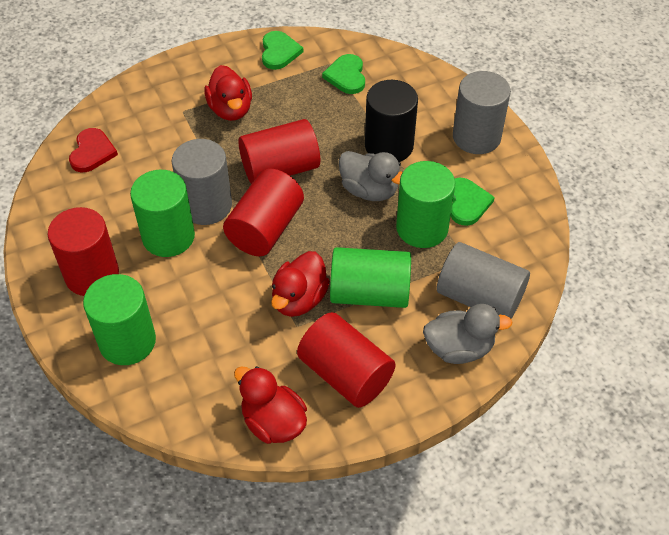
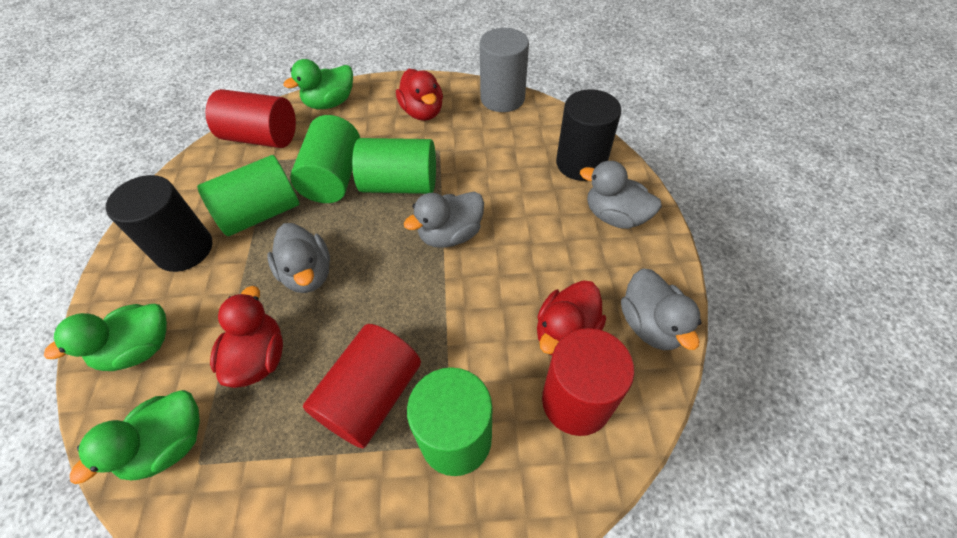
black cylinder: [365,80,418,162] = 1 -> [106,175,213,272] [556,89,621,181] = 2
green duck: none = 0 -> [44,304,167,371] [70,390,200,484] [283,59,353,109] = 3
green heart: [262,31,303,70] [322,54,365,94] [451,178,495,226] = 3 -> none = 0
grey cylinder: [172,139,232,225] [437,242,530,319] [453,71,511,154] = 3 -> [480,28,529,112] = 1
grey duck: [339,151,403,201] [423,304,512,364] = 2 -> [267,223,330,293] [404,192,484,248] [580,161,662,229] [621,268,701,350] = 4
red cylinder: [47,207,119,296] [223,169,304,256] [238,119,320,184] [297,312,396,408] = 4 -> [206,89,296,148] [303,324,421,448] [542,328,634,436] = 3
red heart: [69,128,118,172] = 1 -> none = 0

